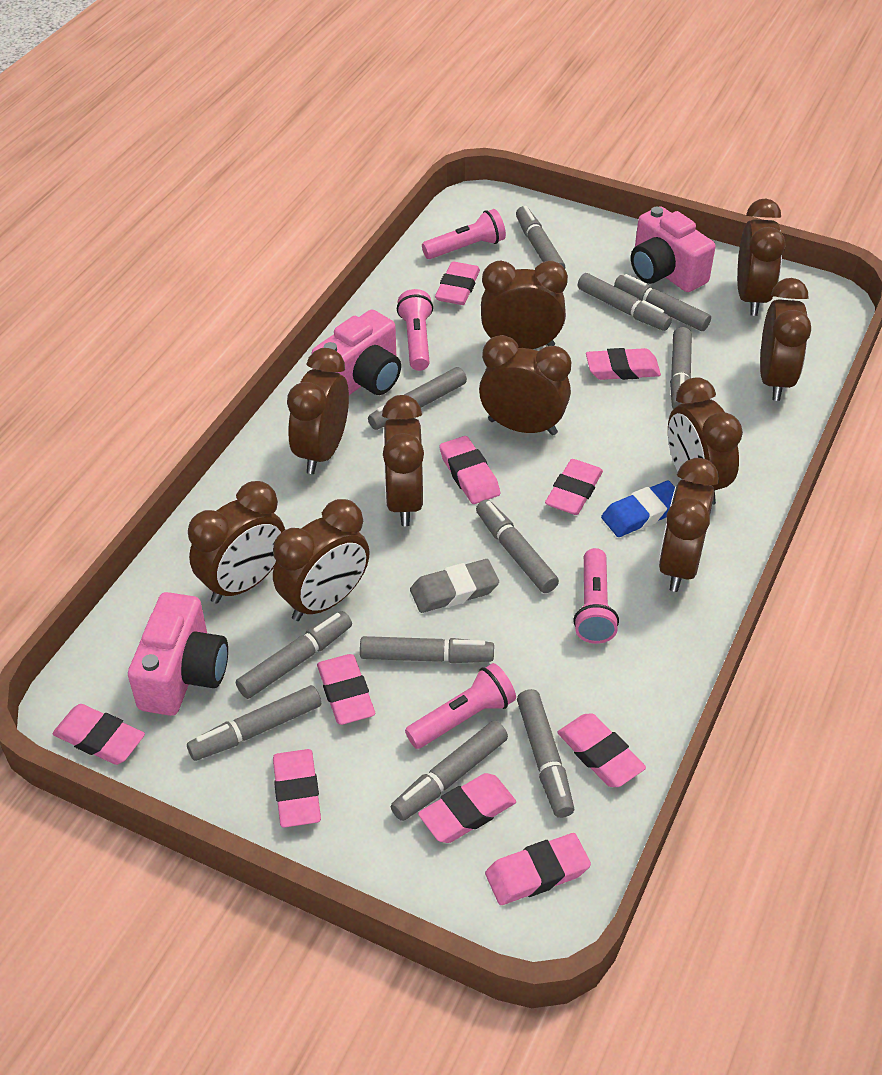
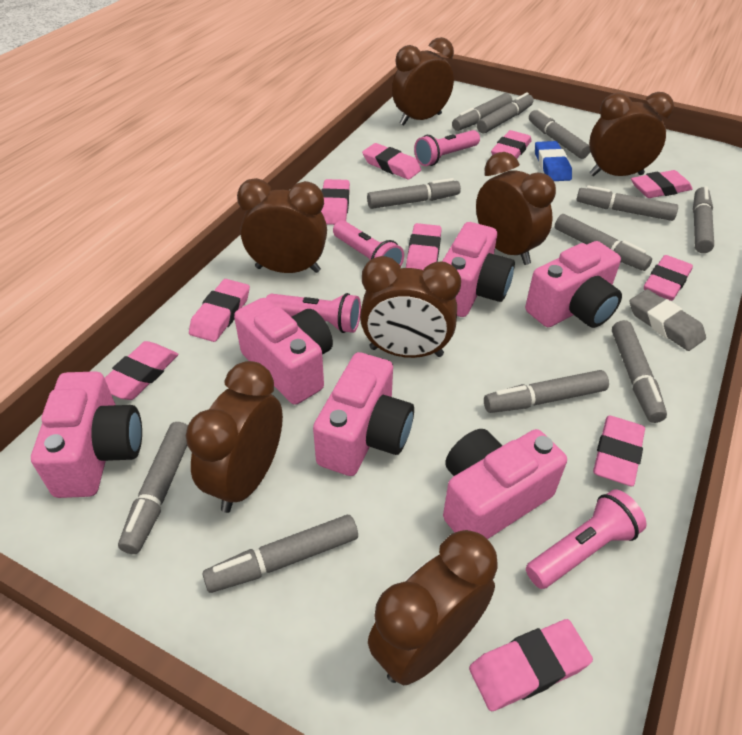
brown clock: [188,481,285,603] [273,499,370,621] [287,348,349,474] [382,395,424,526] [479,335,571,436] [481,261,568,349] [659,458,719,592] [668,377,743,505] [737,198,786,316] [760,278,811,401] = 10 -> [186,361,283,513] [237,178,327,273] [360,256,461,358] [368,530,498,685] [392,37,454,125] [476,152,556,265] [589,92,674,176] = 7
pink camera: [128,592,228,716] [312,310,401,395] [631,206,716,292] = 3 -> [31,371,142,498] [234,298,333,405] [313,352,414,476] [442,222,515,317] [443,429,567,539] [525,241,622,328] = 6

